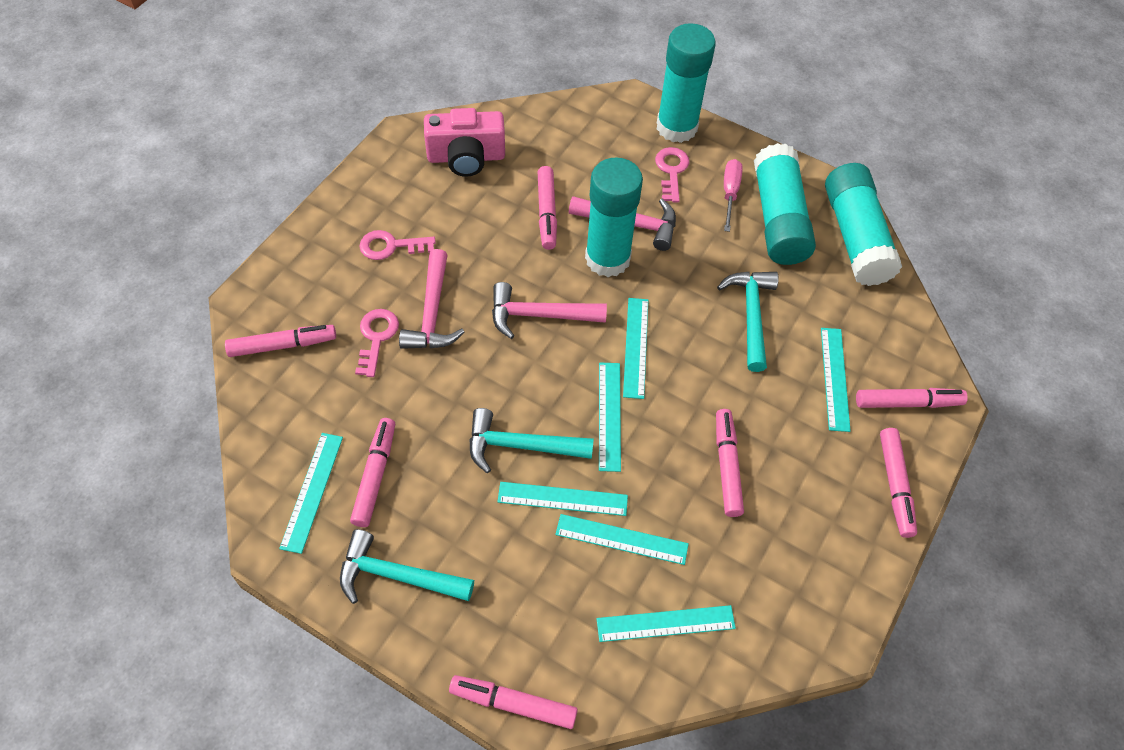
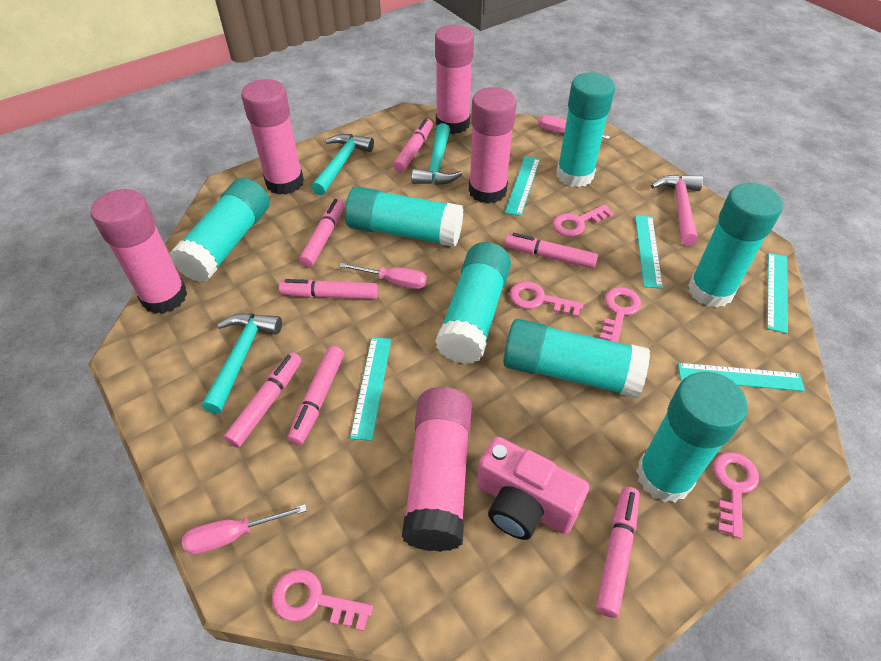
pink glue stick: none = 0 -> [91,189,187,314] [241,79,304,195] [402,387,472,552] [435,25,474,134] [469,87,517,204] = 5
pink hammer: [399,249,464,349] [492,282,607,339] [569,196,676,251] = 3 -> [651,175,703,246] = 1
pink key: [355,309,399,377] [359,230,436,260] [655,147,689,202] = 3 -> [272,569,373,631] [509,281,583,317] [552,205,614,237] [599,287,641,343] [713,452,759,539] = 5
pink screwdriver: [724,159,743,232] = 1 -> [182,504,307,554] [339,263,427,289] [538,115,610,139] = 3
turquoise glue stick: [585,158,643,277] [657,23,716,143] [754,143,816,265] [825,163,902,286] = 4 -> [169,178,269,283] [345,186,463,247] [435,242,511,364] [503,319,650,398] [557,72,615,187] [636,371,748,502] [688,183,783,308] = 7
turquoise ruler: [279,433,343,554] [497,482,628,516] [555,514,689,565] [597,605,736,642] [599,363,621,472] [623,298,648,399] [821,328,851,432] = 7 -> [350,337,391,441] [505,156,540,216] [635,215,663,289] [678,363,805,391] [767,253,788,334] = 5

